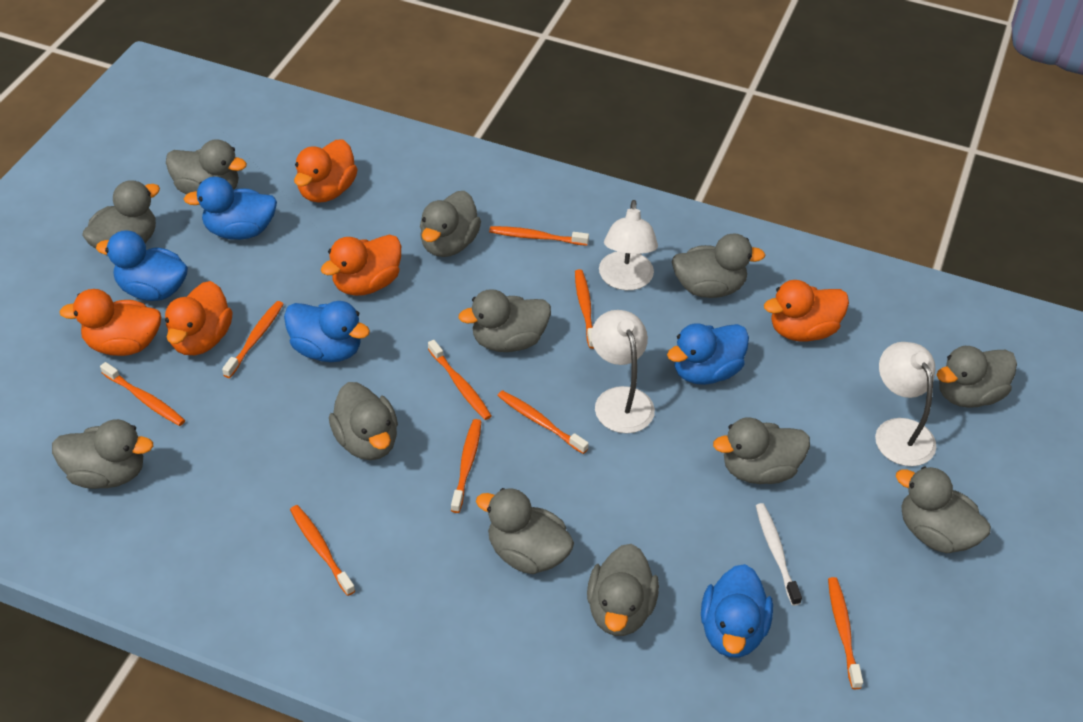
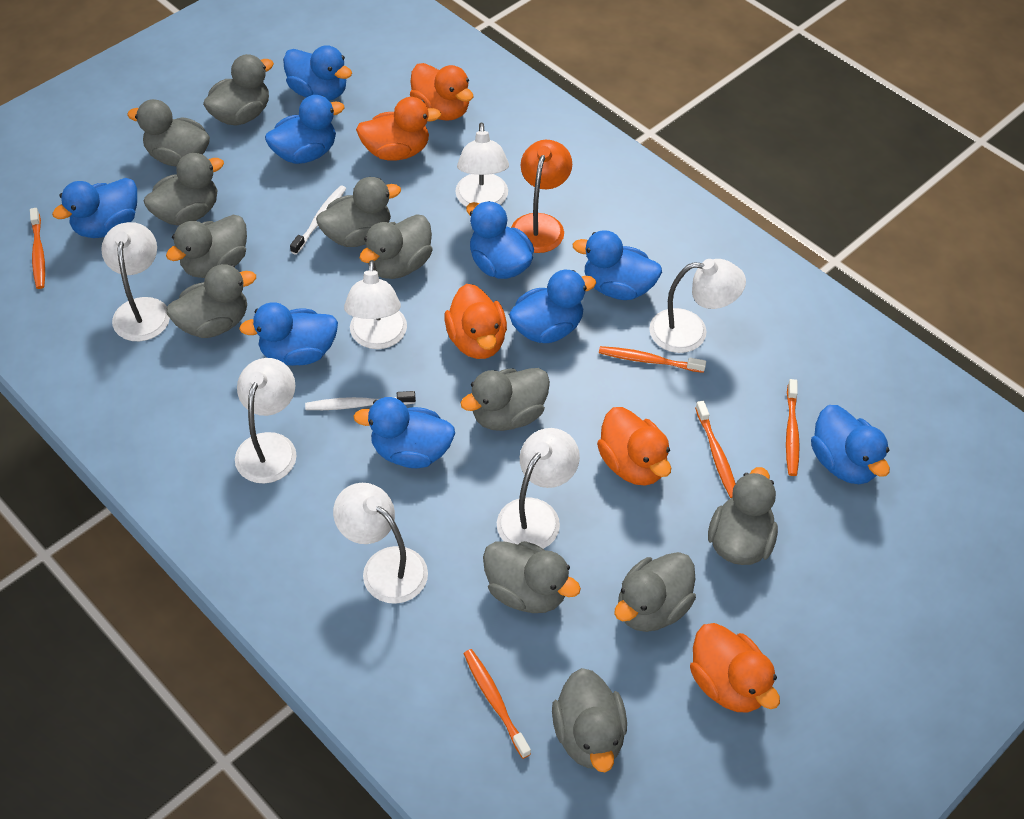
blue duck: [96,230,188,301] [184,177,277,240] [284,301,370,362] [667,323,749,385] [701,564,773,658] = 5 -> [52,178,137,238] [239,302,338,366] [265,95,345,164] [283,45,352,101] [354,397,455,468] [466,201,534,279] [509,270,596,343] [573,230,662,300] [811,405,890,484] = 9
orange lamp: none = 0 -> [511,140,572,253] = 1
orange toothbrush: [100,362,185,426] [222,301,283,378] [290,505,355,596] [428,340,491,420] [451,419,482,513] [489,226,589,246] [497,390,589,454] [575,269,594,349] [828,577,863,689] = 9 -> [30,208,45,289] [463,649,531,759] [599,346,706,373] [695,401,736,498] [786,379,800,476] = 5
white lamp: [591,310,655,433] [599,200,658,290] [875,342,936,466] = 3 -> [101,222,170,341] [235,358,297,484] [333,483,428,604] [344,260,407,349] [455,122,509,207] [497,428,580,549] [649,259,746,353] = 7
white toothbrush: [756,503,802,606] = 1 -> [290,185,346,255] [305,391,416,410] = 2

